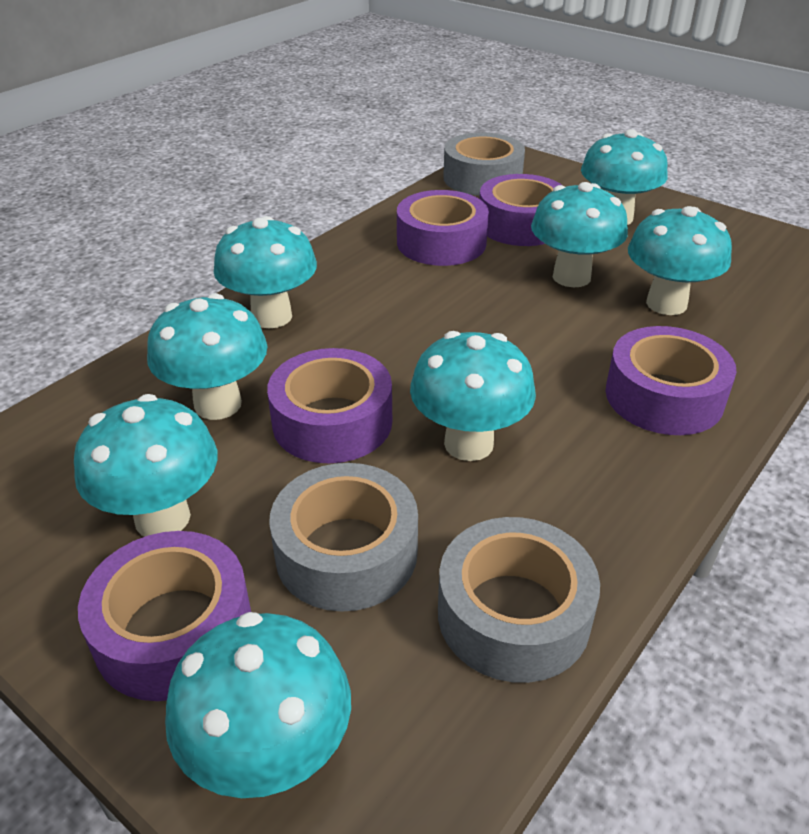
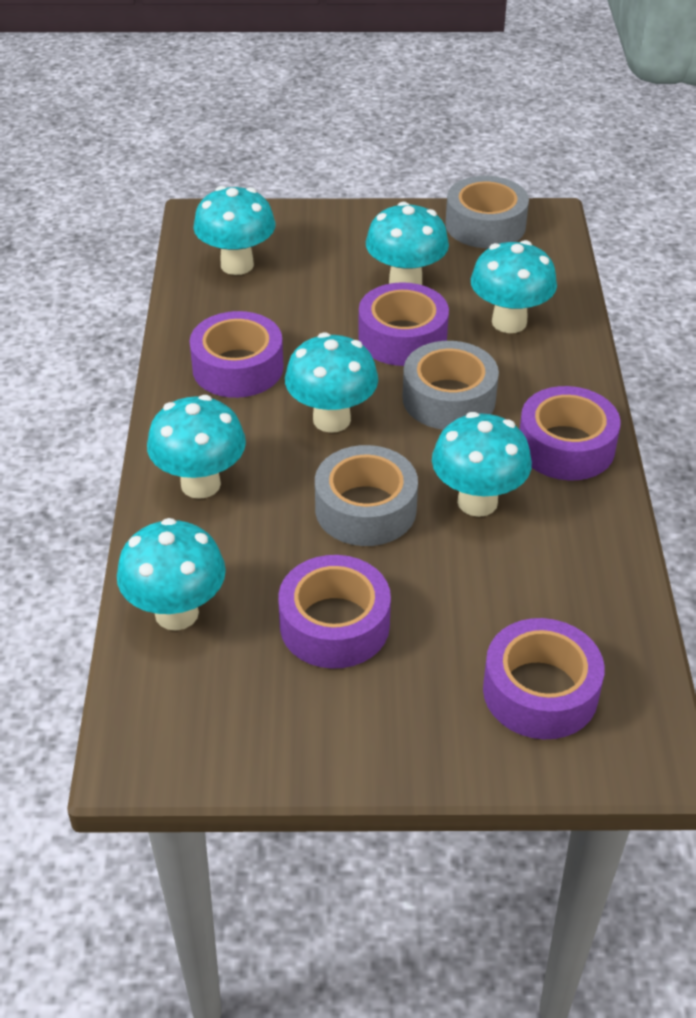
turquoise mushroom: [74,394,217,537] [147,293,268,420] [165,612,351,798] [214,216,317,328] [410,331,536,461] [531,182,628,287] [581,129,668,225] [628,206,732,315] = 8 -> [117,518,226,631] [147,395,246,499] [193,186,275,275] [285,332,378,433] [366,202,449,285] [432,412,532,517] [471,240,557,333] = 7

